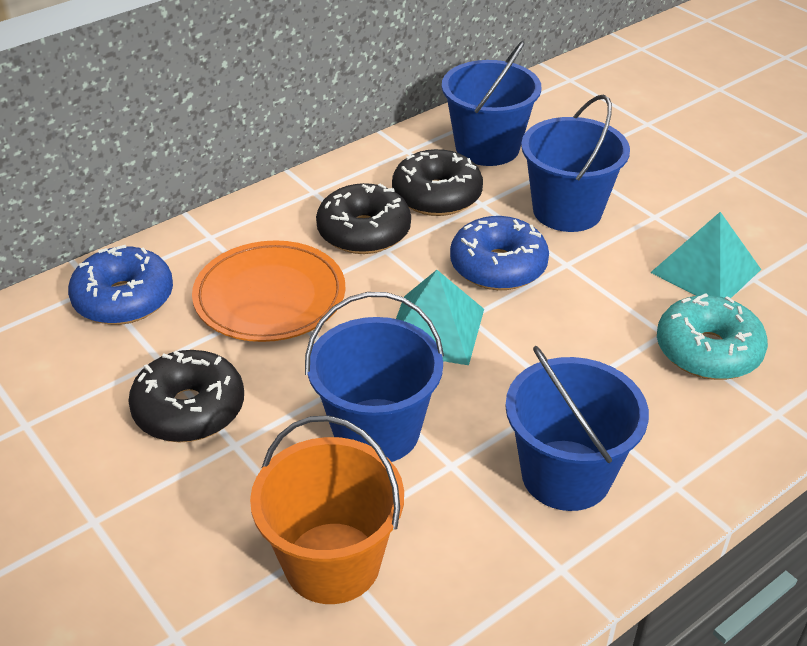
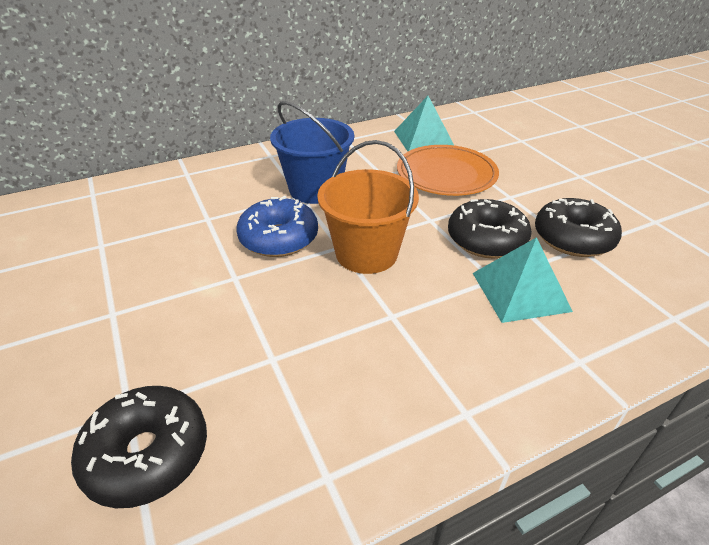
blue bucket: [305,292,444,462] [442,41,541,166] [505,346,649,511] [521,95,630,232] = 4 -> [270,101,354,204] = 1
blue donut: [68,245,173,325] [450,216,549,290] = 2 -> [237,196,318,257] = 1
turquoise donut: [657,293,768,380] = 1 -> none = 0

